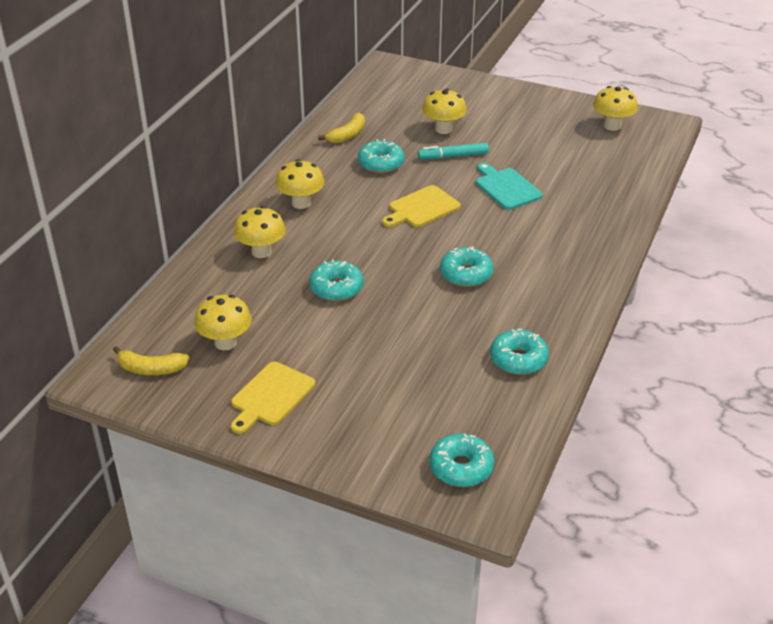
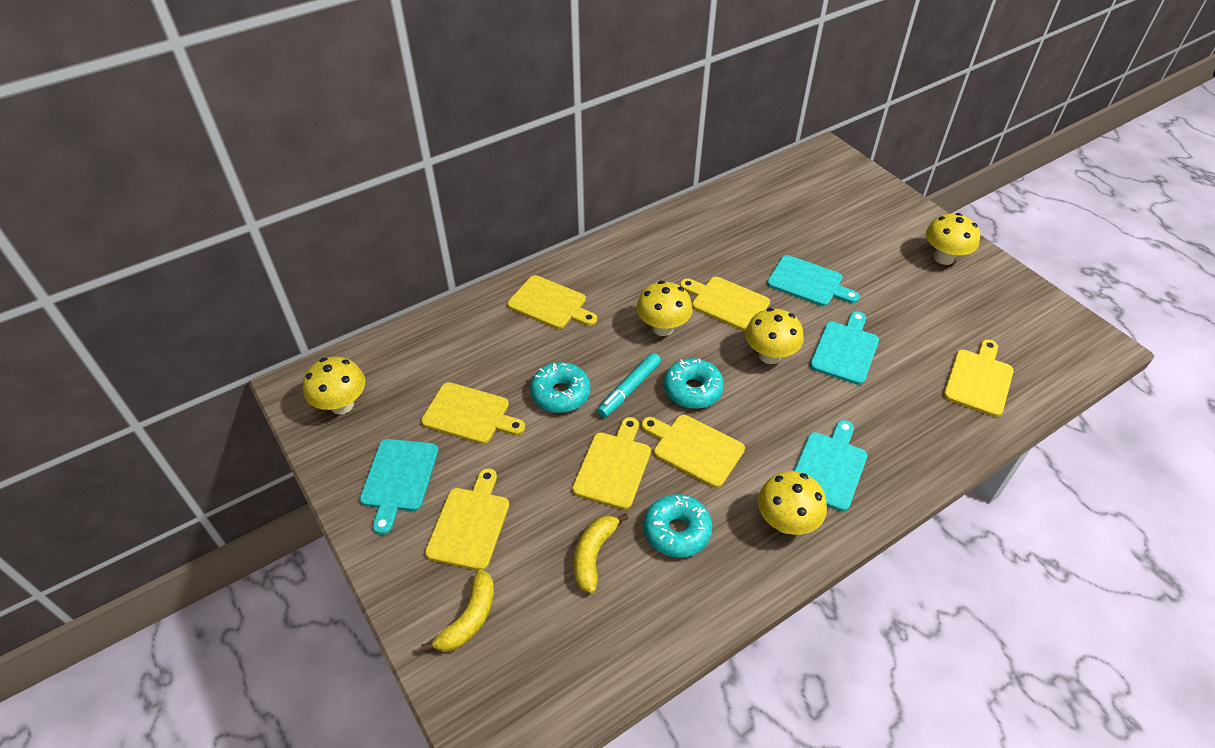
turquoise cutting board: [476,163,543,210] = 1 -> [360,439,438,535] [767,255,860,306] [794,420,867,511] [810,311,879,385] = 4
turquoise donut: [309,259,364,301] [358,139,405,173] [429,433,494,487] [440,246,493,287] [490,329,549,375] = 5 -> [530,362,591,413] [644,494,712,558] [664,358,724,409] = 3
yellow cutting board: [231,362,315,434] [382,185,461,227] = 2 -> [421,382,525,444] [425,468,509,570] [507,275,597,329] [572,417,651,510] [641,415,745,488] [680,277,770,331] [943,340,1014,417] = 7

